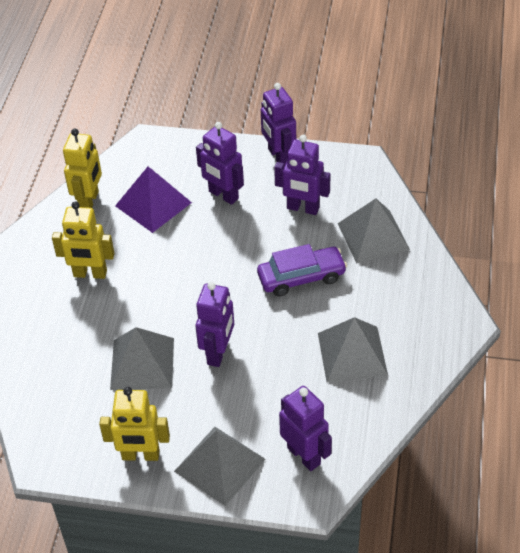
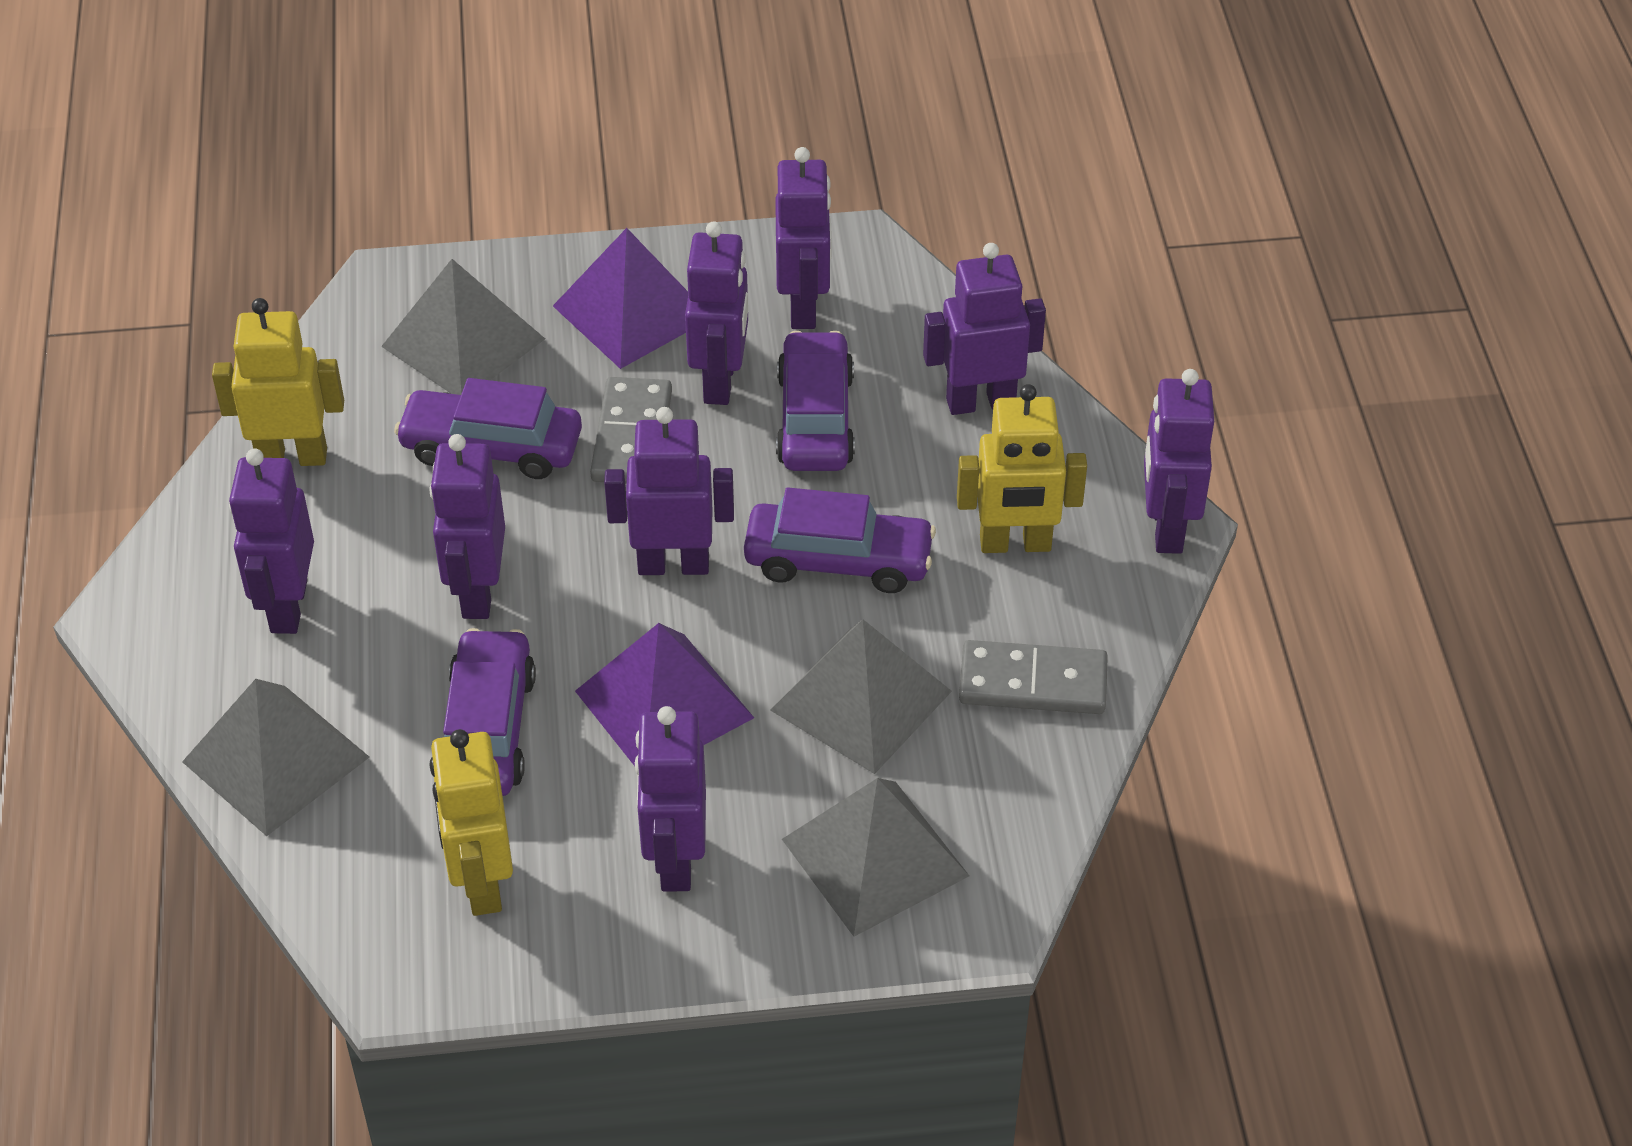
grey domino: none = 0 -> [590,377,672,484] [959,640,1108,714] = 2
purple car: [257,244,347,296] = 1 -> [394,378,582,479] [443,628,536,796] [744,488,936,593] [776,331,855,471] = 4
purple pyramid: [115,166,192,233] = 1 -> [553,228,688,369] [575,623,754,766] = 2
purple robot: [195,282,234,367] [196,122,244,205] [261,83,296,164] [274,135,331,215] [279,386,332,471] = 5 -> [229,449,314,634] [430,434,505,619] [604,407,734,575] [635,706,706,892] [685,221,748,405] [775,147,832,329] [923,243,1046,415] [1144,369,1214,554] = 8

